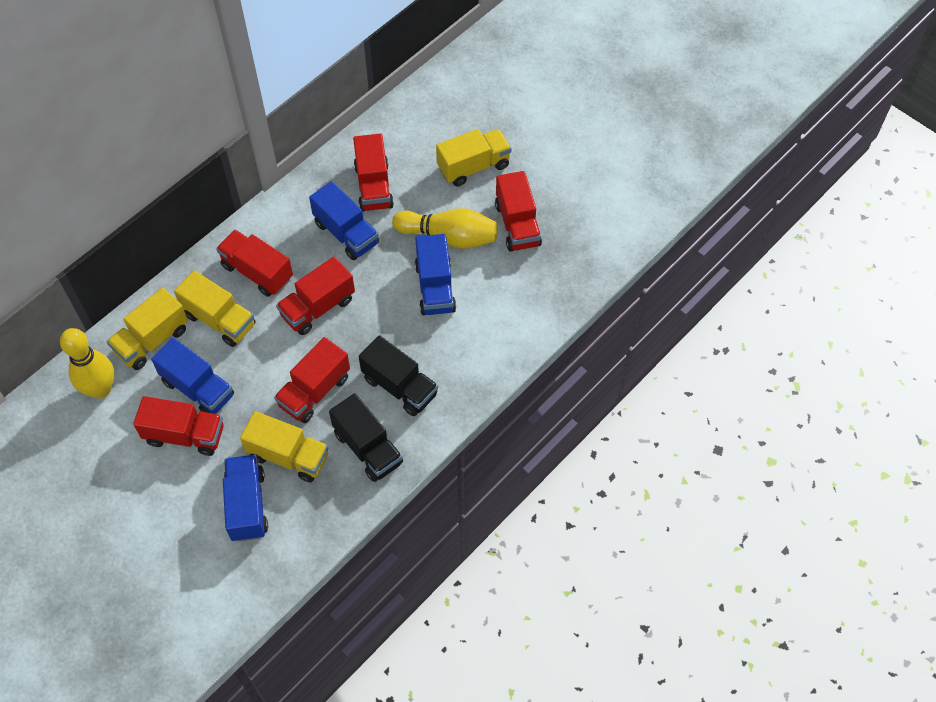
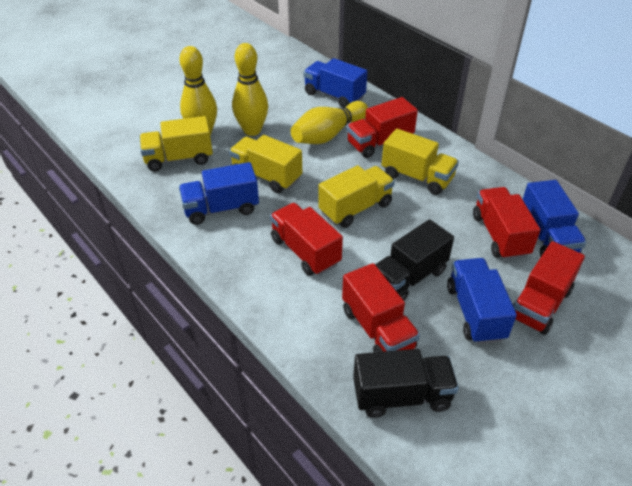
red truck: [133,396,224,456] [216,230,293,297] [274,337,350,423] [276,256,355,335] [353,134,394,212] [495,171,542,252] = 6 -> [270,203,343,276] [342,263,420,352] [347,97,418,158] [473,187,541,260] [513,241,585,335] = 5
yellow bowling pin: [60,328,114,399] [392,208,498,249] = 2 -> [180,46,217,135] [232,43,268,136] [291,101,368,144] = 3

